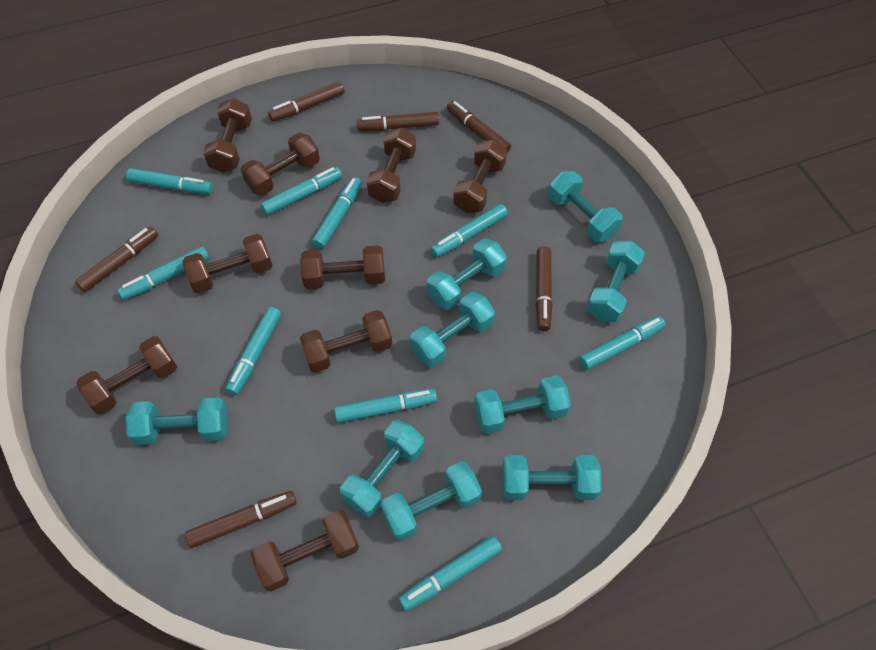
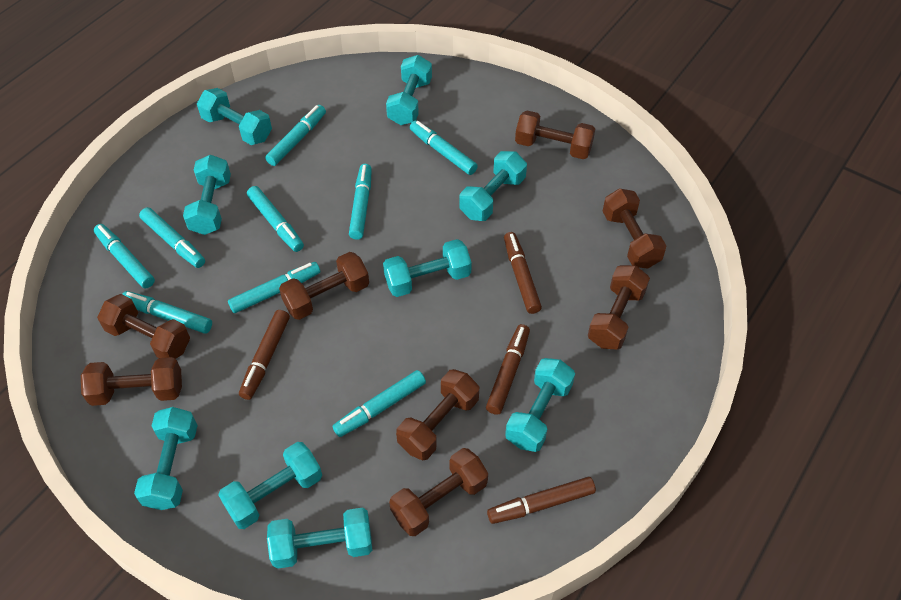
brown dumbbell: [76,336,177,414] [182,234,273,293] [203,98,252,173] [240,133,320,196] [251,510,359,591] [300,245,385,289] [300,310,392,373] [366,128,416,203] [453,139,507,213] = 9 -> [81,357,182,406] [97,294,190,359] [279,252,369,320] [389,448,488,536] [396,369,480,460] [515,111,595,159] [588,265,650,350] [602,188,666,268] = 8
brown marker: [75,226,158,292] [185,491,296,548] [268,81,345,122] [357,112,439,131] [447,101,511,153] [536,247,553,331] = 6 -> [239,310,290,400] [486,324,530,415] [487,477,596,524] [504,232,542,314] = 4

